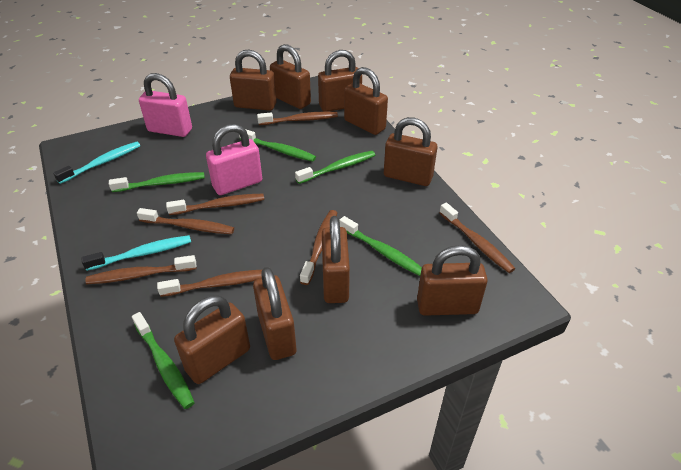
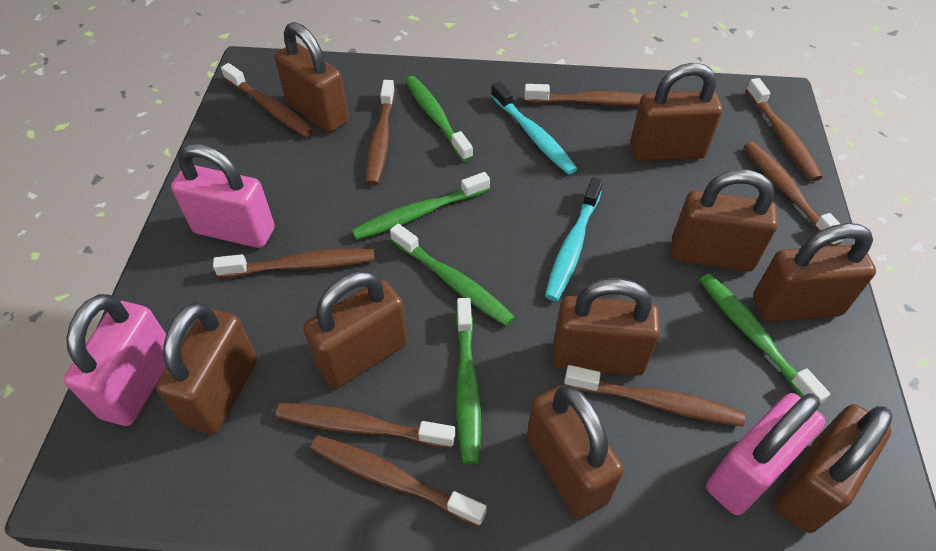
brown toothbrush: [85,255,196,284] [137,208,234,234] [157,270,262,297] [166,194,264,215] [257,111,338,125] [300,210,337,285] [439,203,515,273] = 7 -> [213,248,375,278] [221,63,314,137] [276,403,455,448] [310,435,487,527] [366,80,395,185] [524,84,643,106] [564,365,745,426] [744,141,844,246] [746,78,823,181] = 9
pink padlock: [139,73,192,137] [206,124,262,195] = 2 -> [64,294,166,426] [171,144,275,248] [706,393,826,515] = 3

